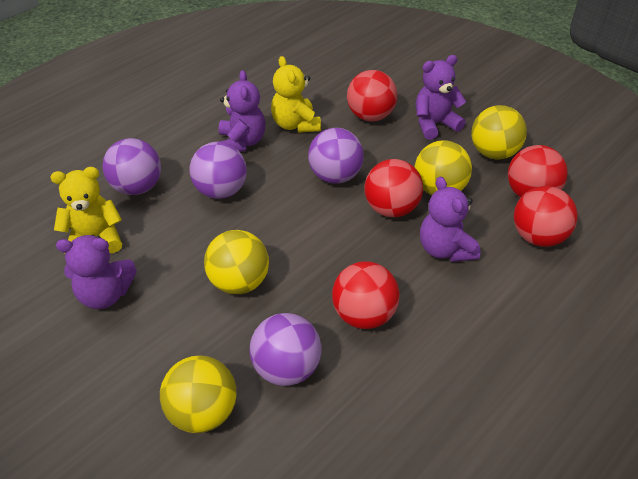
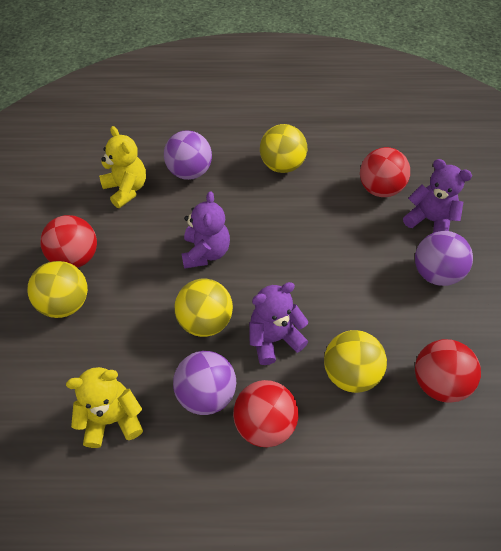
purple ball: [102,138,161,195] [189,142,247,199] [249,313,322,386] [308,128,364,184] = 4 -> [164,130,212,180] [173,351,236,415] [415,231,473,286] = 3
purple teddy bear: [56,235,137,309] [219,70,265,152] [416,55,466,140] [420,176,481,262] = 4 -> [182,191,230,269] [249,282,308,365] [403,159,472,233] = 3
red ball: [332,261,400,329] [347,70,397,121] [364,159,423,217] [508,145,568,198] [514,186,578,247] = 5 -> [40,215,97,268] [233,380,298,447] [360,147,410,197] [415,339,481,403] = 4

